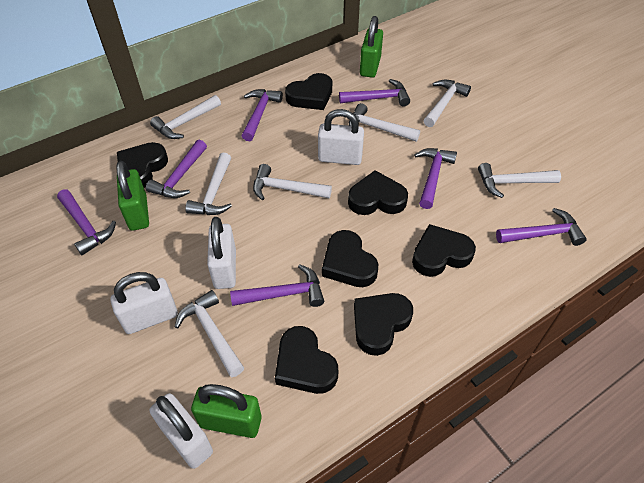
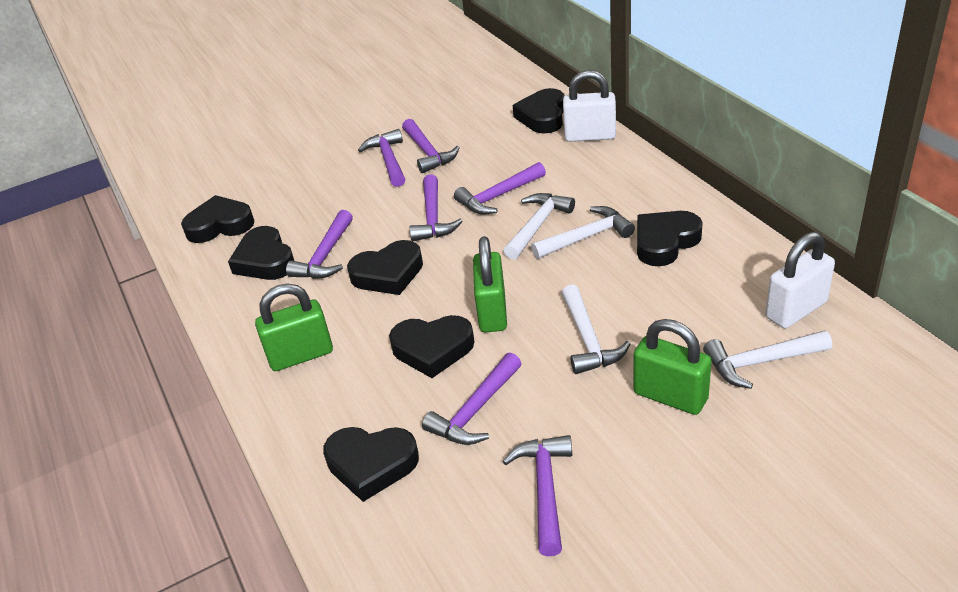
white hammer: [150,95,221,139] [175,290,244,377] [185,153,232,215] [253,164,332,200] [349,103,420,142] [423,80,471,127] [478,163,561,198] = 7 -> [504,193,575,260] [531,206,635,259] [561,284,631,374] [703,330,832,389] = 4
white padlock: [110,272,178,334] [150,393,213,469] [207,217,236,289] [318,109,364,165] = 4 -> [563,70,616,142] [765,232,835,328] = 2

